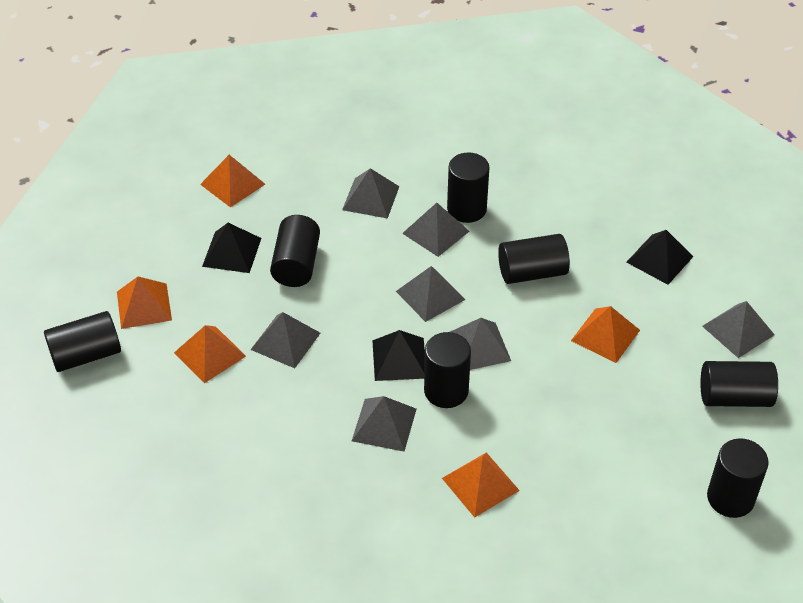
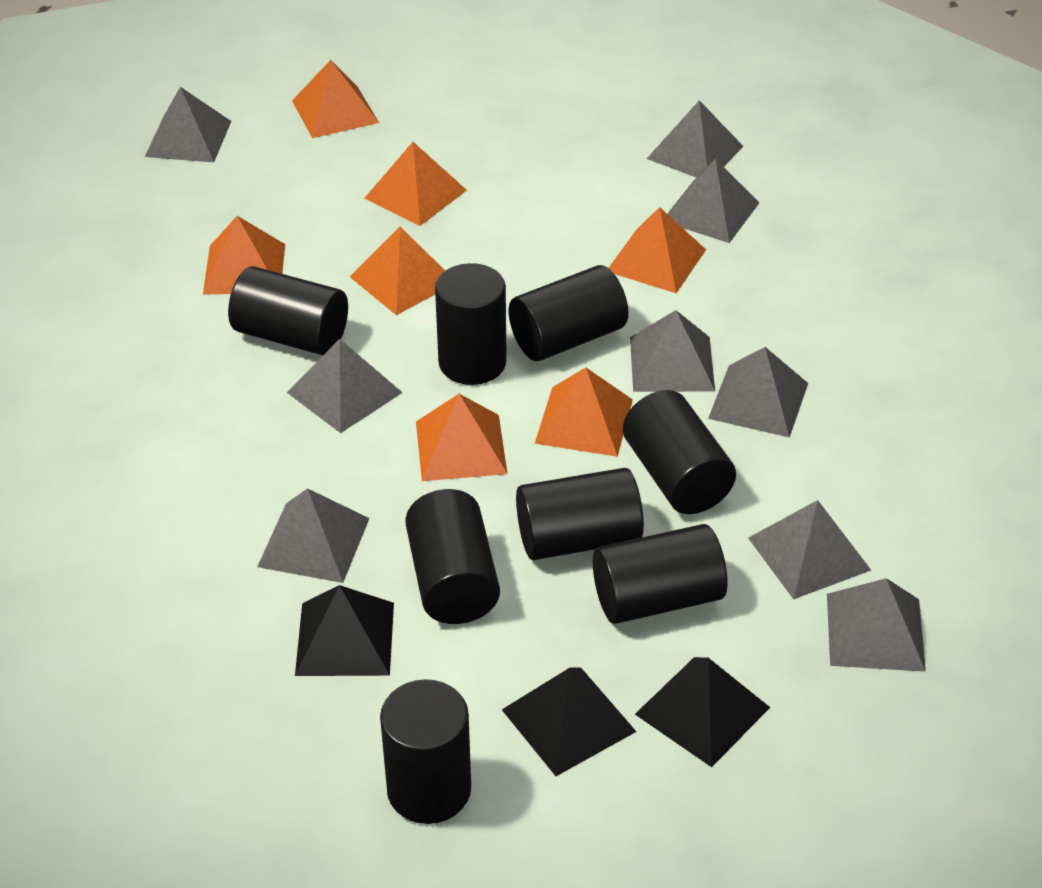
black cylinder: [44,311,121,372] [270,215,320,287] [424,332,471,408] [447,152,490,223] [498,234,570,284] [700,361,778,407] [707,438,769,518] = 7 -> [228,267,348,355] [380,679,471,824] [405,489,500,624] [435,263,507,385] [509,265,628,361] [516,468,644,560] [593,524,727,624] [623,390,736,514] = 8
grey pyramid: [251,312,320,368] [342,168,400,219] [352,396,416,451] [396,266,465,322] [402,203,469,257] [450,318,511,370] [702,301,775,358] = 7 -> [145,87,231,162] [257,488,370,583] [287,339,403,433] [630,310,715,392] [647,100,744,178] [667,159,759,243] [708,347,808,438] [748,500,871,599] [827,578,926,672] = 9
orange pyramid: [117,277,172,329] [174,325,246,383] [200,155,265,208] [442,452,520,518] [571,306,640,363] = 5 -> [203,216,285,295] [292,60,379,138] [350,227,445,315] [365,142,467,226] [416,394,507,481] [535,368,633,457] [609,207,706,293] = 7

